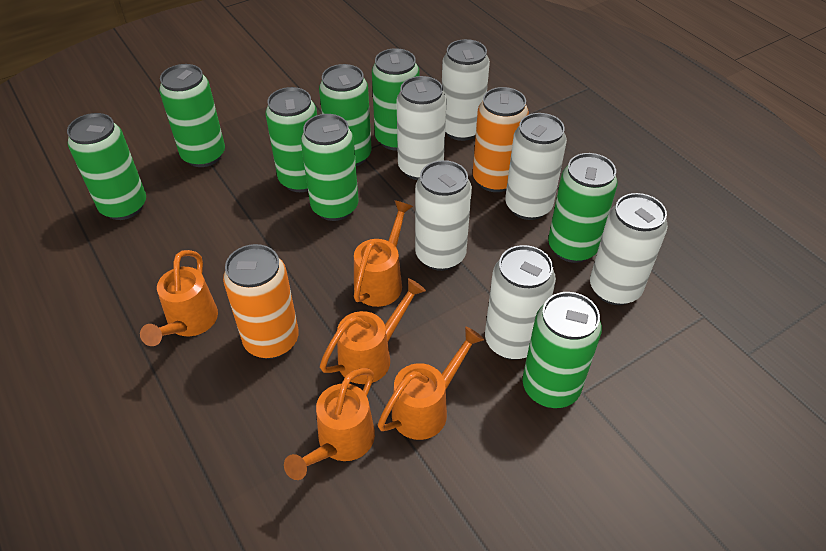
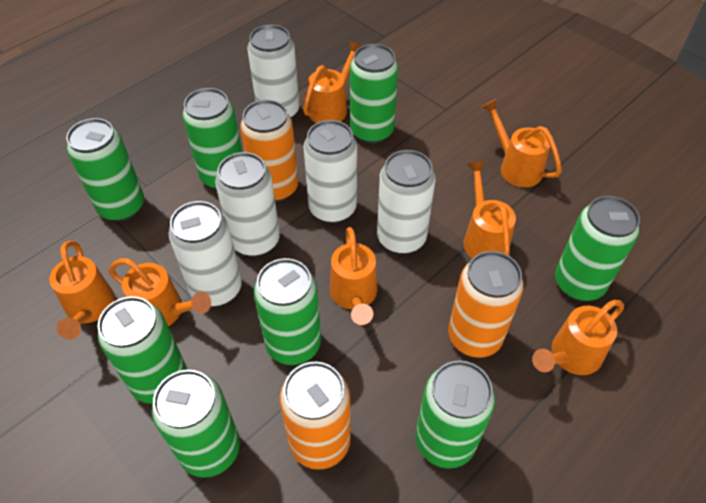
orange can: [223,244,299,359] [473,87,529,192] = 2 -> [240,100,298,202] [280,362,351,470] [448,251,524,358] = 3
orange watering can: [140,250,218,346] [284,368,375,480] [320,278,426,384] [354,200,413,307] [378,326,484,440] = 5 -> [49,241,115,339] [109,258,211,326] [303,41,361,123] [330,227,377,325] [463,161,516,258] [482,99,562,187] [532,300,624,375] = 7
white can: [397,76,447,180] [415,160,472,271] [442,39,490,141] [485,245,556,360] [505,113,567,220] [590,193,668,305] = 6 -> [169,201,242,306] [215,152,280,257] [247,25,299,119] [303,120,357,223] [377,150,435,254] = 5

